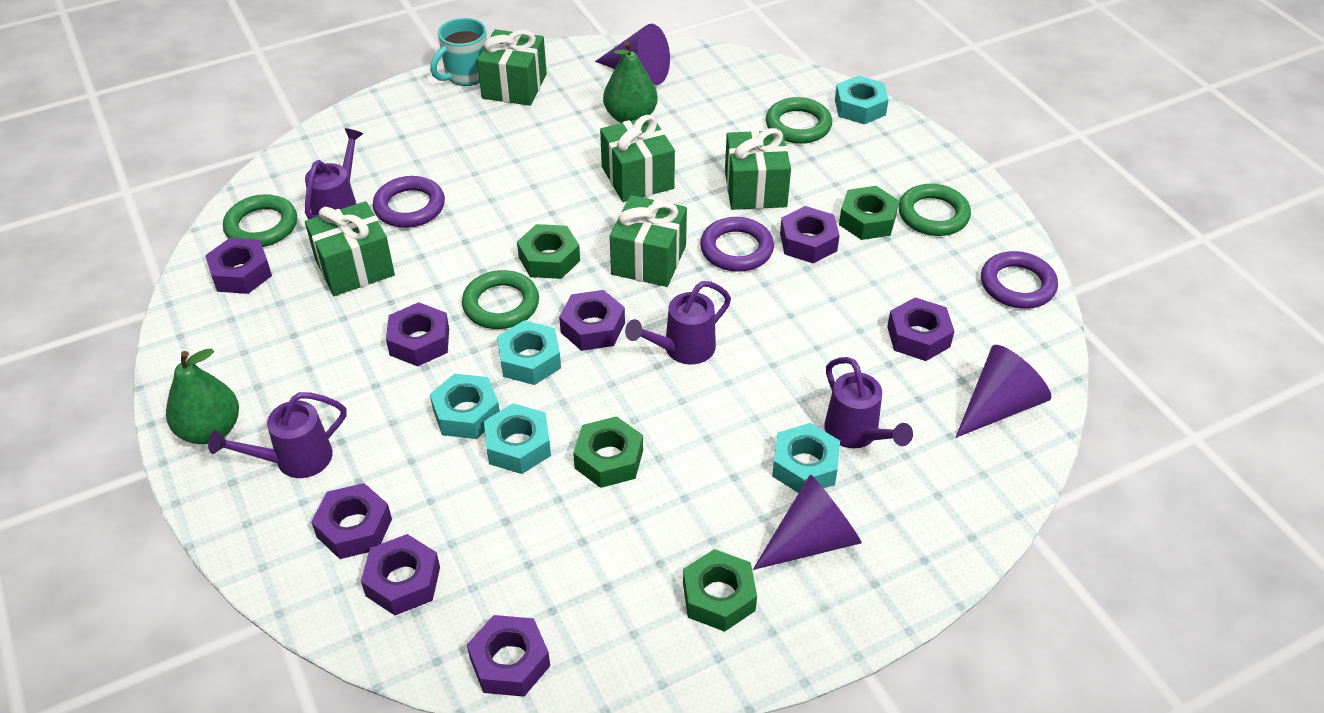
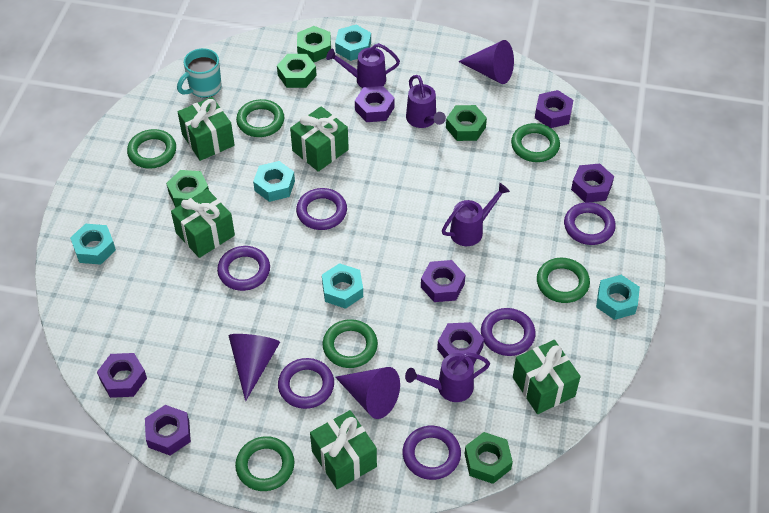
green nut: [517,224,580,279] [573,416,643,488] [683,549,757,632] [839,186,899,240] = 4 -> [166,170,209,207] [277,54,317,88] [297,26,331,62] [446,105,487,141] [465,432,513,484] = 5
green pear: [166,349,239,444] [603,41,658,123] = 2 -> none = 0
green ring: [223,194,297,247] [462,270,539,329] [766,97,832,144] [899,184,971,236] = 4 -> [127,129,176,169] [235,436,295,491] [236,99,284,137] [323,319,378,368] [511,123,560,162] [537,258,590,303] = 6
purple nut: [205,238,272,294] [311,483,392,559] [361,534,440,615] [386,302,449,367] [467,615,550,697] [559,290,625,351] [780,206,840,263] [887,297,954,361] = 8 -> [97,353,147,398] [145,405,191,456] [355,86,395,122] [421,260,465,302] [437,322,484,365] [535,90,573,128] [571,163,614,202] = 7
purple ring: [373,176,445,228] [700,217,774,272] [981,251,1058,309] = 3 -> [217,246,270,291] [278,358,334,409] [296,188,347,230] [402,426,461,480] [481,308,536,356] [564,202,616,245] = 6

